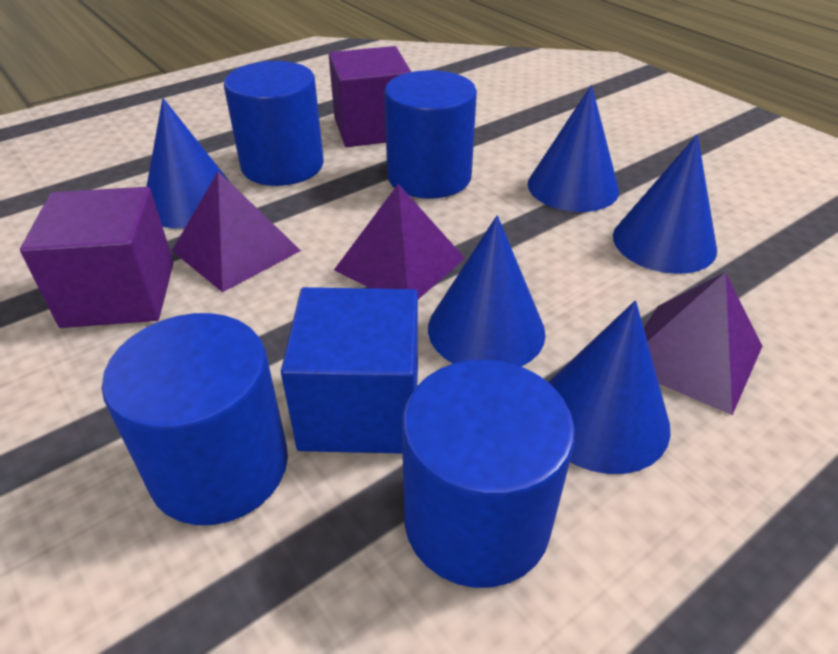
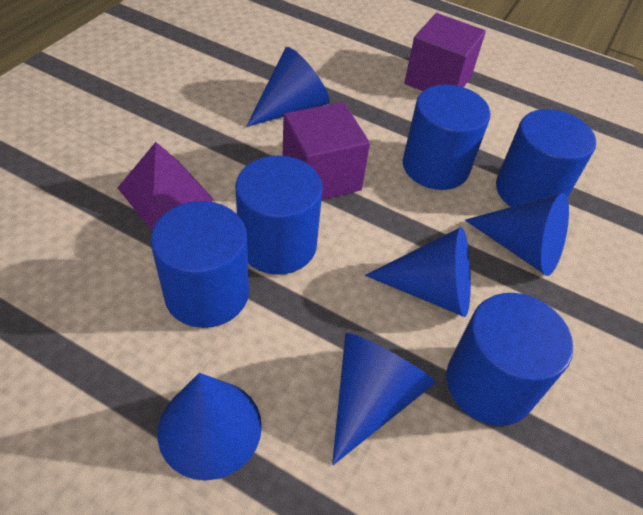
blue cube: [281,287,418,454] = 1 -> none = 0
blue cylinder: [102,313,288,525] [224,61,324,186] [384,70,477,199] [402,360,575,588] = 4 -> [151,201,249,328] [235,156,323,275] [403,85,490,190] [446,293,573,426] [496,109,596,207] = 5
purple pyramid: [172,171,301,292] [334,184,465,299] [644,272,762,415] = 3 -> [117,142,214,231] = 1

